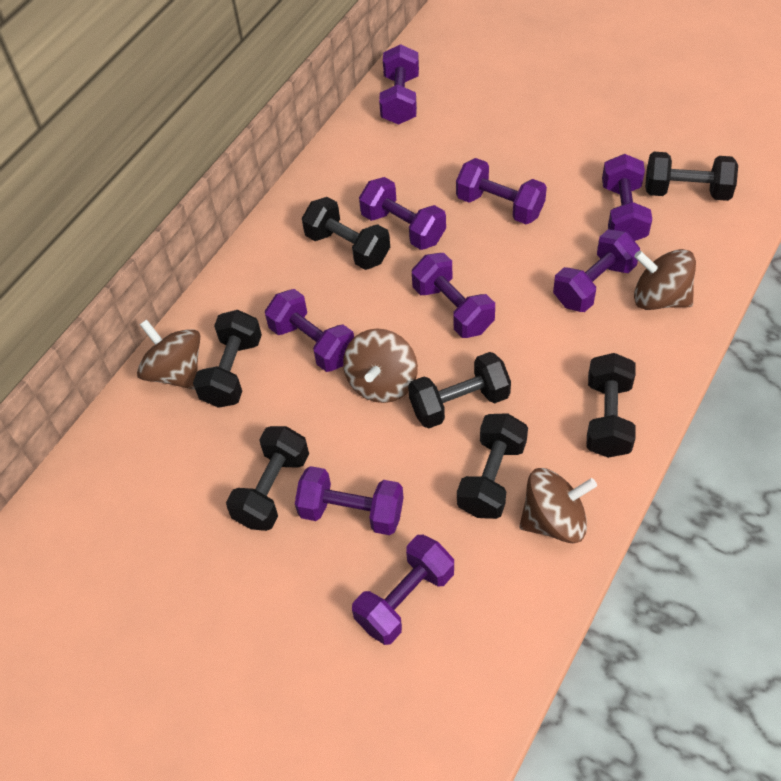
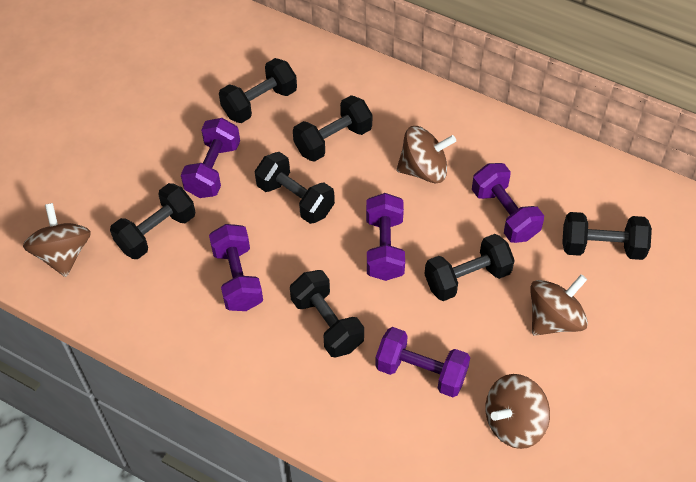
purple dumbbell: [265,289,354,372] [295,466,404,535] [352,535,454,645] [359,177,446,250] [379,44,419,125] [412,253,495,338] [456,158,547,224] [553,229,640,312] [602,154,652,241] = 9 -> [181,118,240,198] [209,224,263,311] [366,193,405,281] [375,327,470,397] [472,163,544,243] = 5

